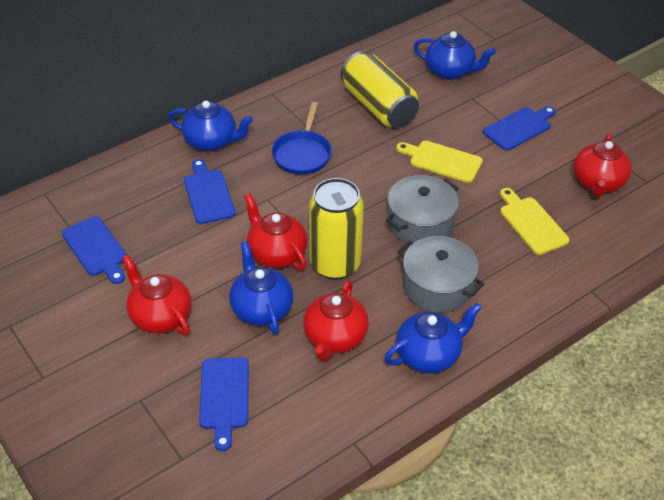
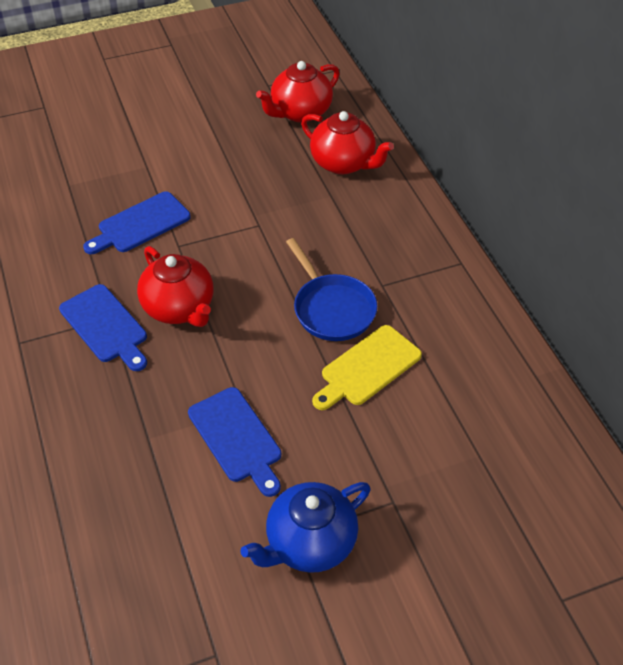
blue cutting board: [62,216,127,284] [184,159,236,224] [199,357,249,451] [483,106,556,151] = 4 -> [59,284,147,371] [83,191,191,254] [188,387,281,497] = 3
blue teapot: [168,101,253,151] [229,241,293,335] [384,303,482,373] [414,31,496,80] = 4 -> [240,482,370,573] = 1
grey pot: [386,175,459,243] [398,236,484,313] = 2 -> none = 0
red teapot: [122,255,191,335] [244,193,308,271] [303,280,369,361] [574,133,632,197] = 4 -> [137,246,214,327] [256,61,340,122] [301,111,394,174] = 3
yellow can: [309,178,364,280] [341,51,419,128] = 2 -> none = 0
yellow cutting board: [396,141,483,183] [500,188,570,255] = 2 -> [312,325,422,410] = 1

